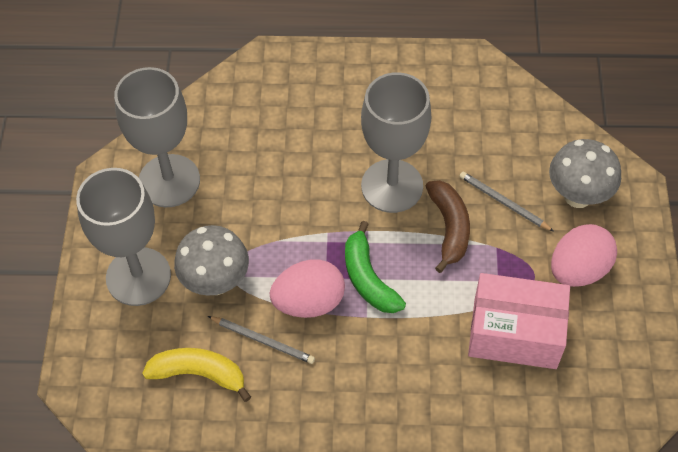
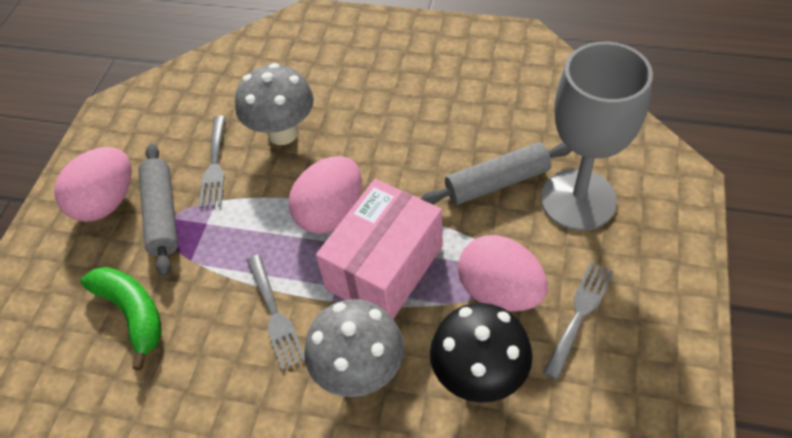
black mushroom: none = 0 -> [430,303,533,403] = 1
brown banana: [426,180,470,273] = 1 -> none = 0
grey fork: none = 0 -> [199,116,226,208] [247,254,305,370] [543,262,614,380] = 3
grey goblet: [76,168,171,306] [114,67,200,207] [361,72,431,213] = 3 -> [541,42,653,231] = 1
grey pencil: [208,316,315,364] [460,172,553,231] = 2 -> none = 0
grey rolling pin: none = 0 -> [138,144,178,277] [420,142,572,205] = 2
pink egg: [270,260,345,318] [551,224,617,287] = 2 -> [54,147,132,222] [289,156,362,234] [458,235,548,311] = 3
yellow banana: [142,348,251,402] = 1 -> none = 0

